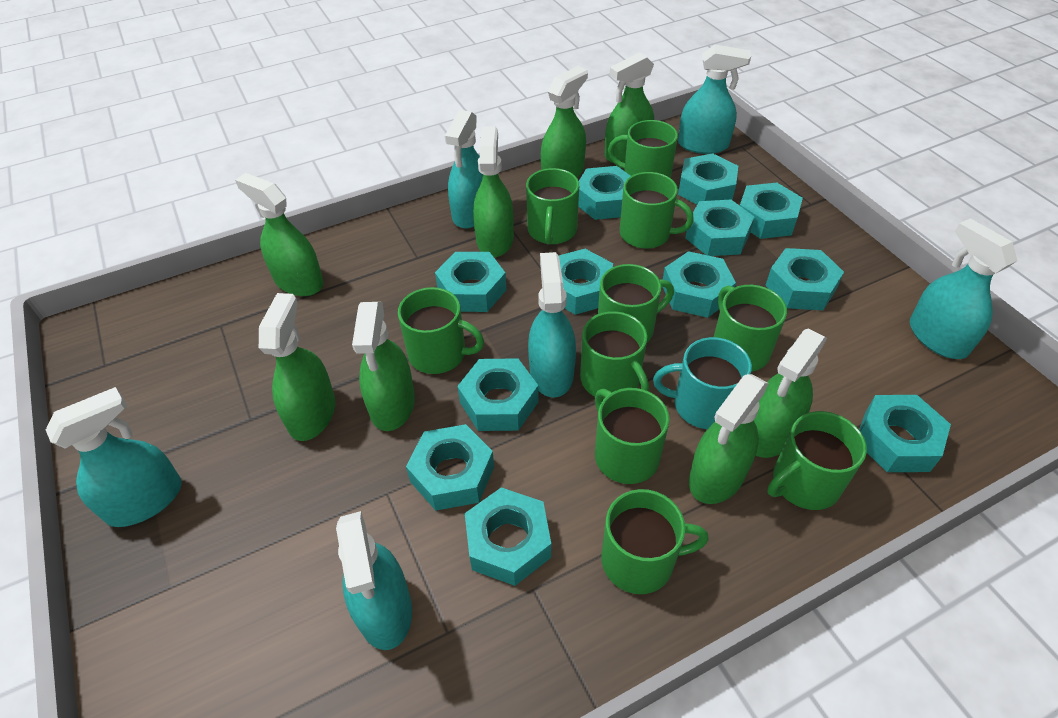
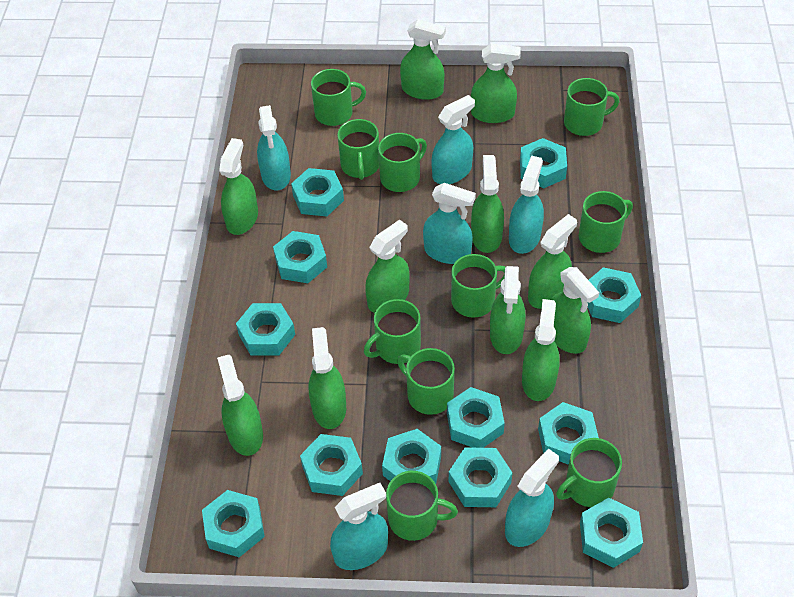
green spray bottle: [235,173,324,296] [259,293,335,441] [352,302,415,431] [473,127,514,257] [541,66,588,177] [605,52,654,163] [689,374,769,504] [754,328,827,458] = 8 -> [217,355,263,456] [219,138,258,235] [309,327,346,429] [365,220,410,313] [400,19,446,100] [471,44,521,123] [471,155,504,253] [490,266,526,354] [522,299,560,401] [528,214,577,309] [550,267,599,354] = 11
turquoise mug: [653,337,752,429] = 1 -> none = 0

